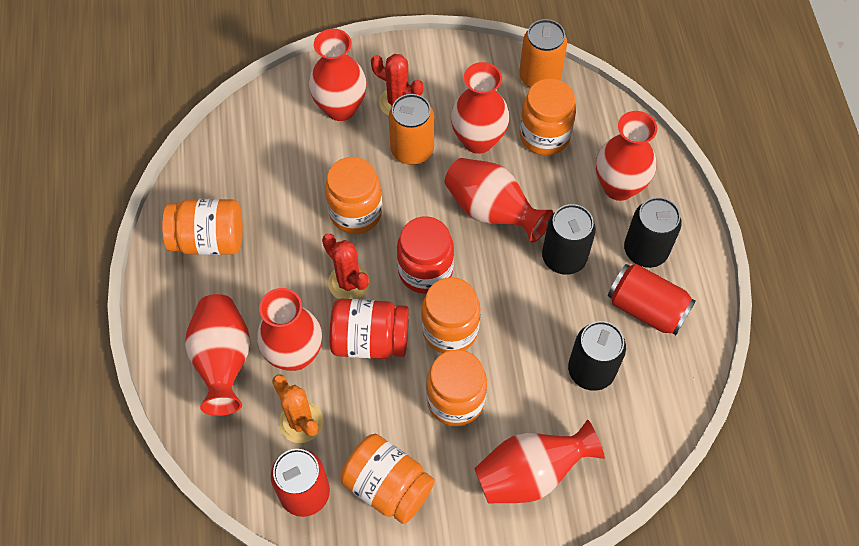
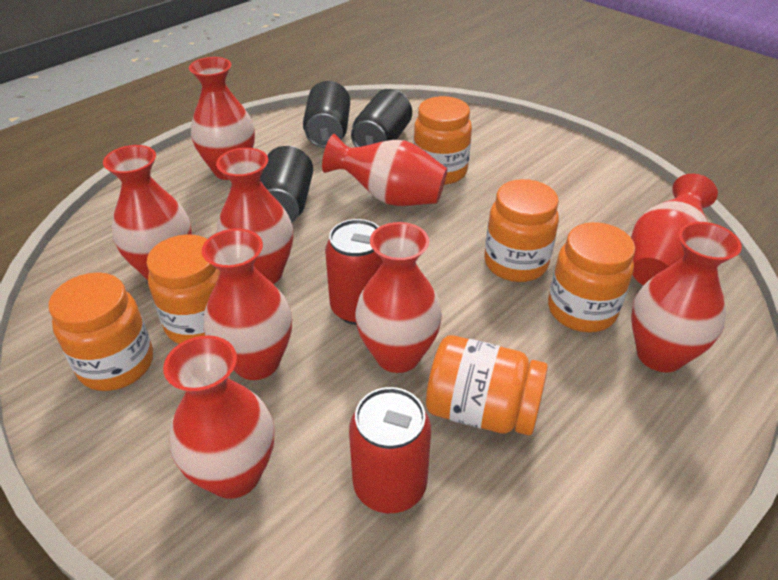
orange cactus: [272,374,323,443] = 1 -> none = 0
orange can: [389,94,434,165] [519,19,567,88] = 2 -> none = 0
red cactus: [322,234,370,299] [371,54,423,116] = 2 -> none = 0
red jar: [329,299,409,359] [397,217,454,294] = 2 -> none = 0
red vase: [185,294,250,416] [257,288,322,371] [309,29,367,121] [445,158,553,243] [451,62,509,154] [474,420,605,504] [596,111,657,201] = 7 -> [103,145,192,280] [163,335,274,499] [189,57,255,180] [202,228,292,380] [216,148,293,284] [322,134,447,206] [355,222,442,373] [631,174,718,285] [631,222,742,373] = 9

